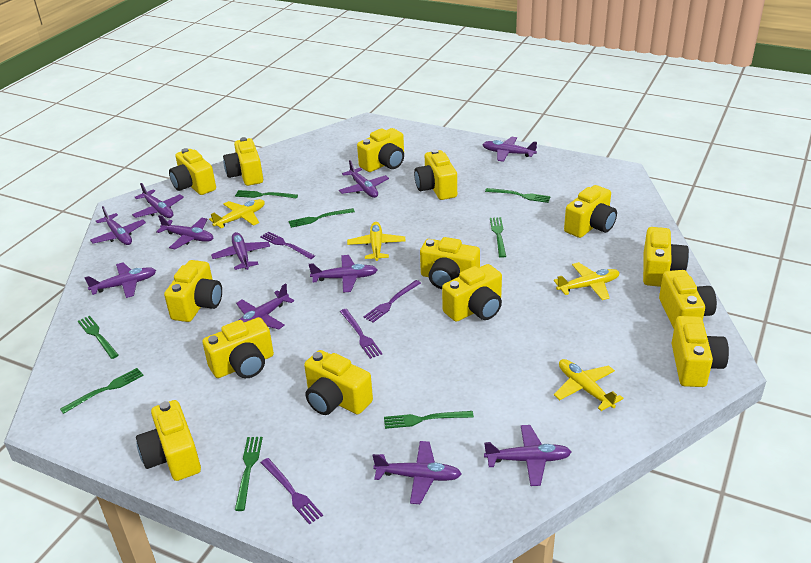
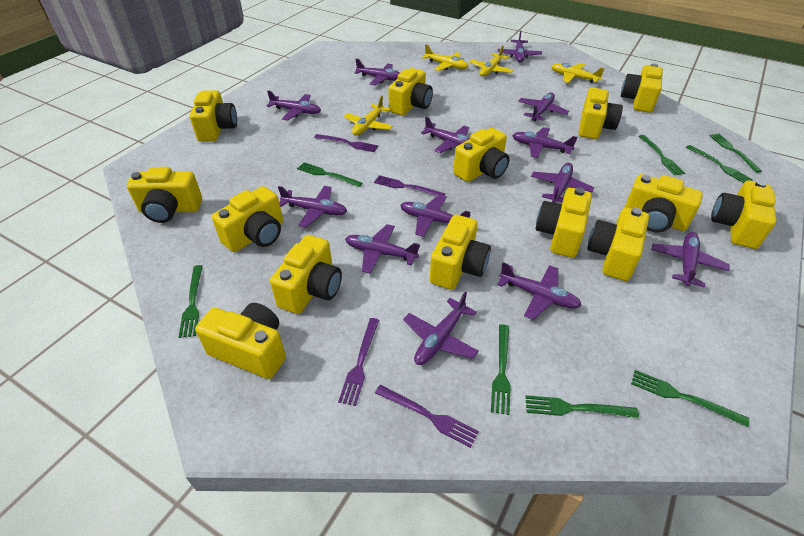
purple plane: [84,262,156,298] [90,206,146,245] [132,183,184,218] [156,215,213,249] [211,232,270,270] [236,283,294,330] [309,255,378,293] [339,160,389,198] [373,441,462,504] [482,137,537,162] [484,425,571,486] = 11 -> [266,91,321,121] [278,186,347,228] [345,224,420,274] [354,59,400,85] [400,194,470,237] [403,291,479,365] [421,117,470,153] [497,262,582,320] [498,31,542,63] [512,127,578,158] [518,92,569,121] [531,163,594,203] [652,232,729,288] = 13

